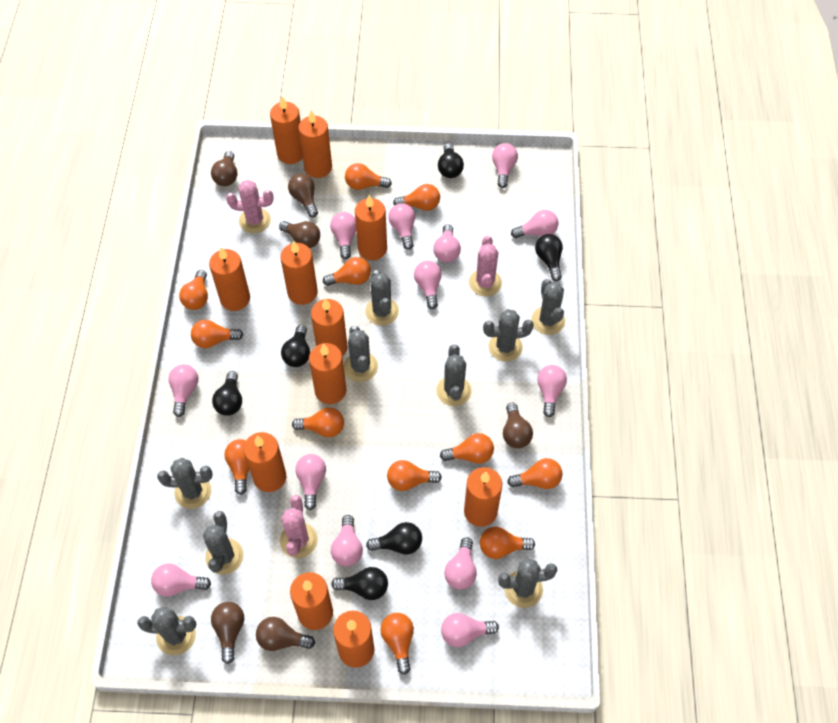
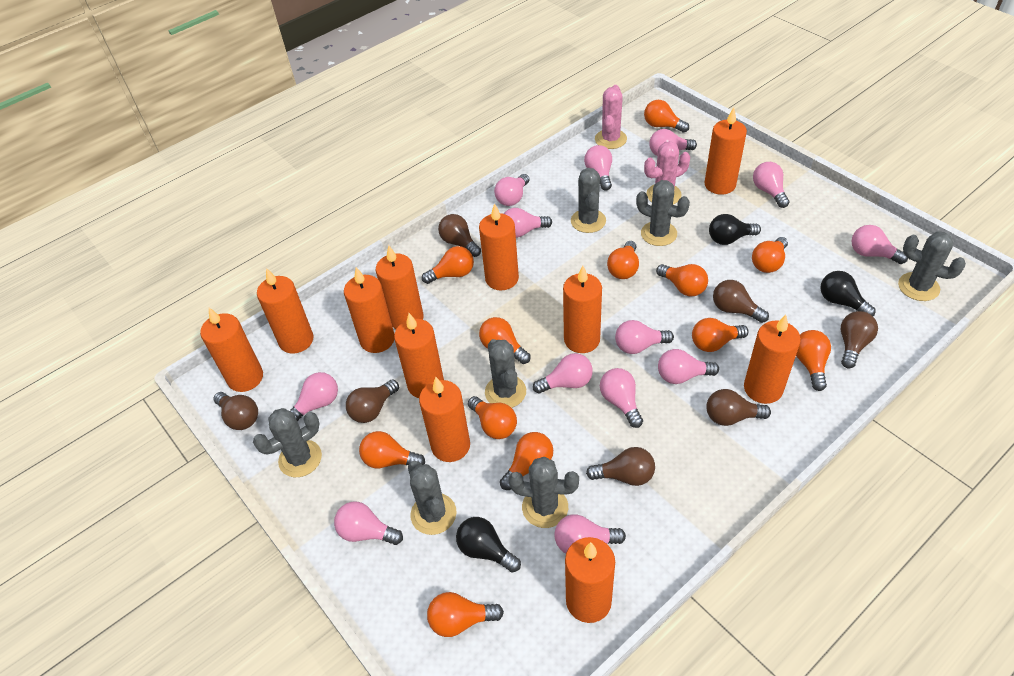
black light bulb: [212,371,242,416] [281,325,310,367] [331,567,388,600] [366,522,422,554] [438,143,464,178] [535,234,563,281] = 6 -> [456,517,521,573] [709,214,761,245] [821,271,876,316] = 3
brown light bulb: [211,151,237,186] [211,602,244,664] [256,617,315,651] [279,221,320,248] [288,174,318,217] [503,403,533,448] = 6 -> [213,392,258,430] [346,380,399,423] [438,214,481,257] [586,447,655,486] [707,389,771,426] [713,280,769,323] [841,311,878,368] = 7
grey cactus: [137,606,196,655] [157,458,213,509] [203,511,243,575] [344,325,378,382] [365,270,399,326] [436,345,471,406] [483,309,534,362] [498,558,557,608] [531,279,565,335] = 9 -> [253,408,322,477] [408,461,457,535] [485,339,526,408] [508,457,579,528] [571,168,606,233] [636,180,690,246] [898,232,966,301] = 7
pink cactus: [226,180,273,233] [280,495,318,558] [469,236,502,297] = 3 -> [595,85,627,149] [644,141,690,204] = 2

